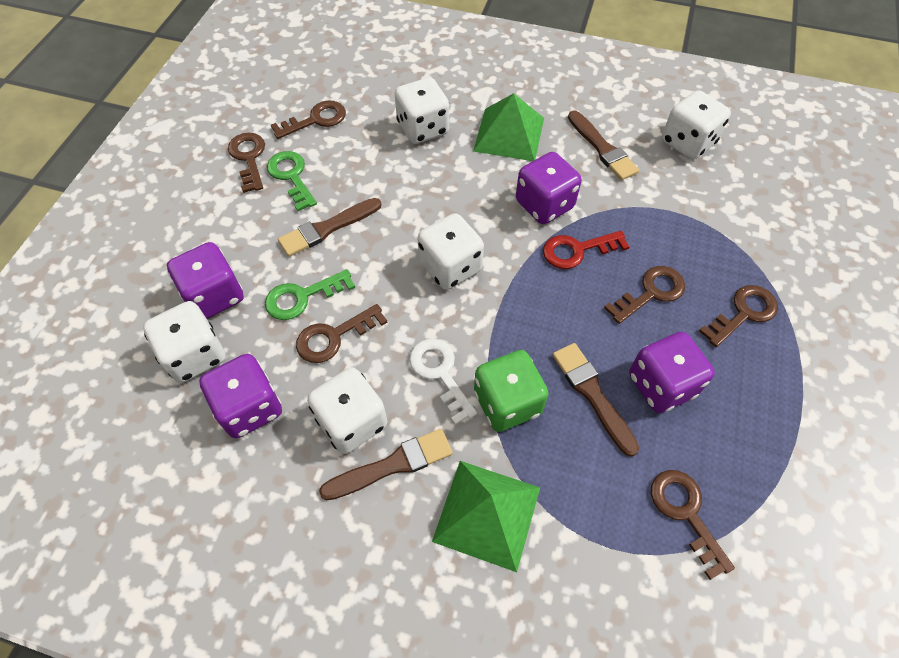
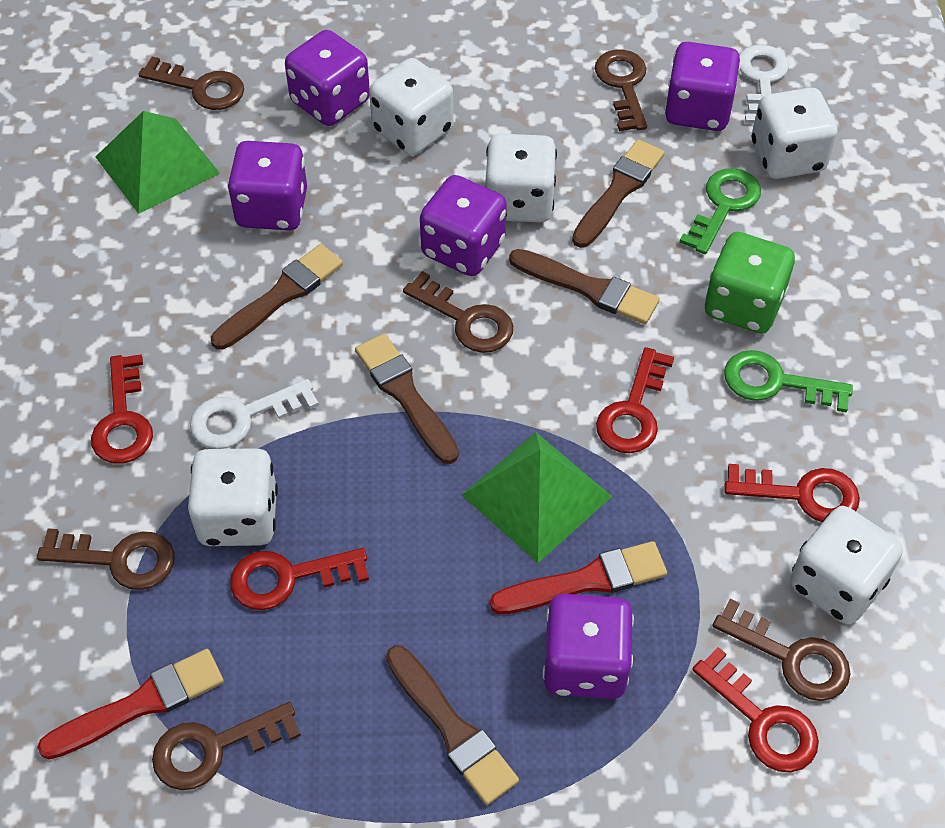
brown brush: [278,198,382,256] [319,429,453,500] [553,343,639,457] [568,110,639,180] = 4 -> [211,244,343,350] [355,334,459,464] [386,645,519,805] [509,249,660,324] [572,139,665,248] = 5
purple dice: [167,242,244,319] [199,354,282,438] [516,152,582,224] [629,332,715,413] = 4 -> [227,141,307,230] [285,30,370,126] [420,175,507,276] [543,594,634,699] [665,42,741,131] = 5
red brush: none = 0 -> [37,649,224,759] [490,541,667,614] = 2
red key: [543,231,629,269] = 1 -> [91,354,153,464] [230,548,369,610] [596,347,674,453] [692,647,819,773] [725,464,860,522] = 5
white key: [409,339,477,425] = 1 -> [190,379,319,449] [739,45,789,123] = 2

